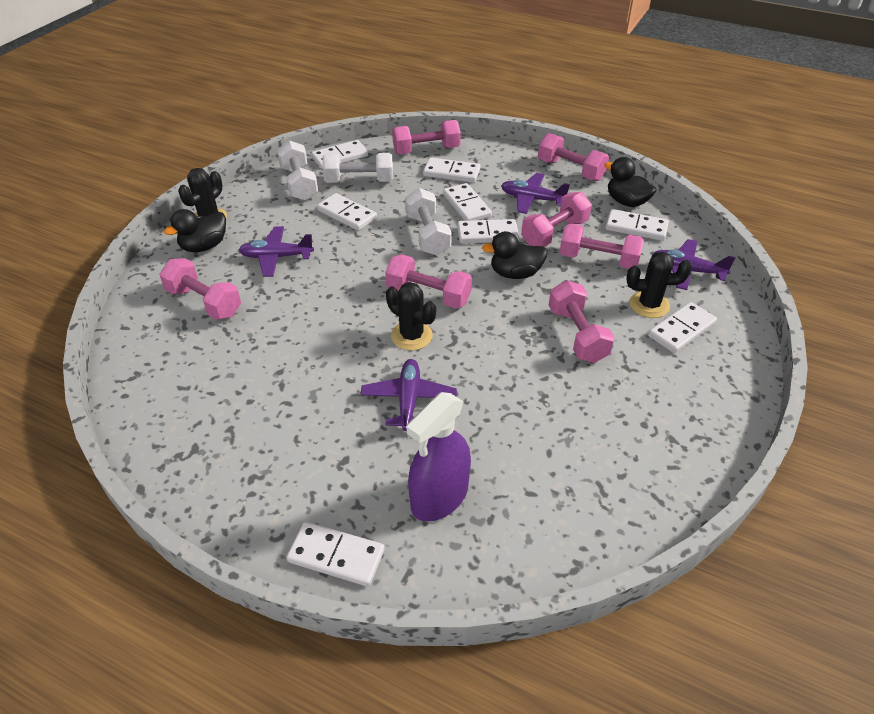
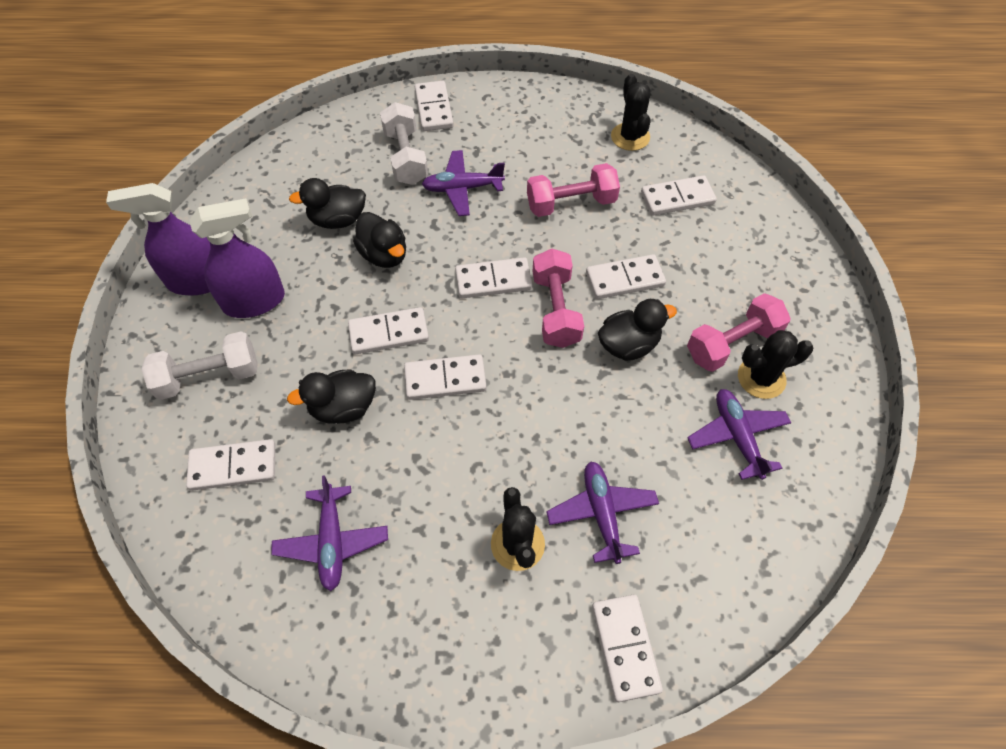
black duck: [164,209,226,252] [482,231,548,279] [604,157,657,207] = 3 -> [287,369,376,424] [289,178,366,229] [353,212,406,268] [598,299,677,361] = 4
pink dumbbell: [160,258,241,320] [385,254,472,309] [392,120,461,154] [521,192,592,247] [538,133,609,181] [549,280,615,363] [560,223,644,269] = 7 -> [527,163,620,217] [533,249,584,348] [687,293,791,372] = 3
purple spray bottle: [407,392,471,522] = 1 -> [106,183,210,296] [190,199,285,318] = 2
white dumbbell: [277,140,318,201] [323,153,393,183] [405,188,452,256] = 3 -> [141,331,257,400] [380,102,428,185] = 2

